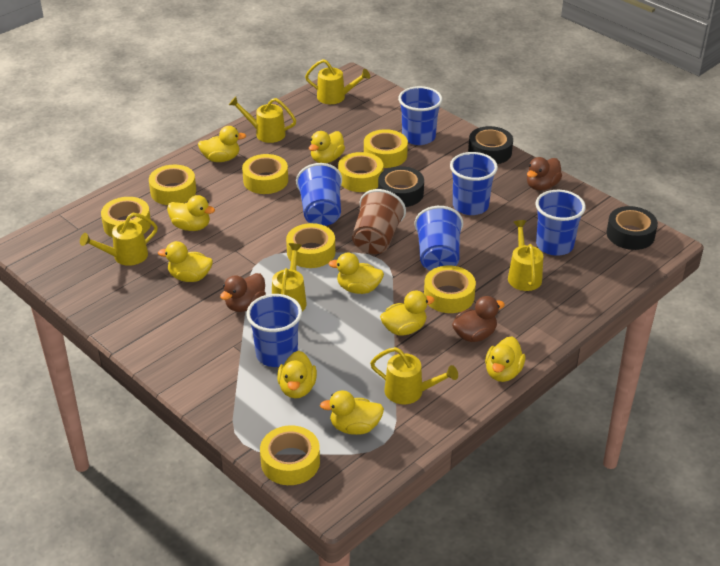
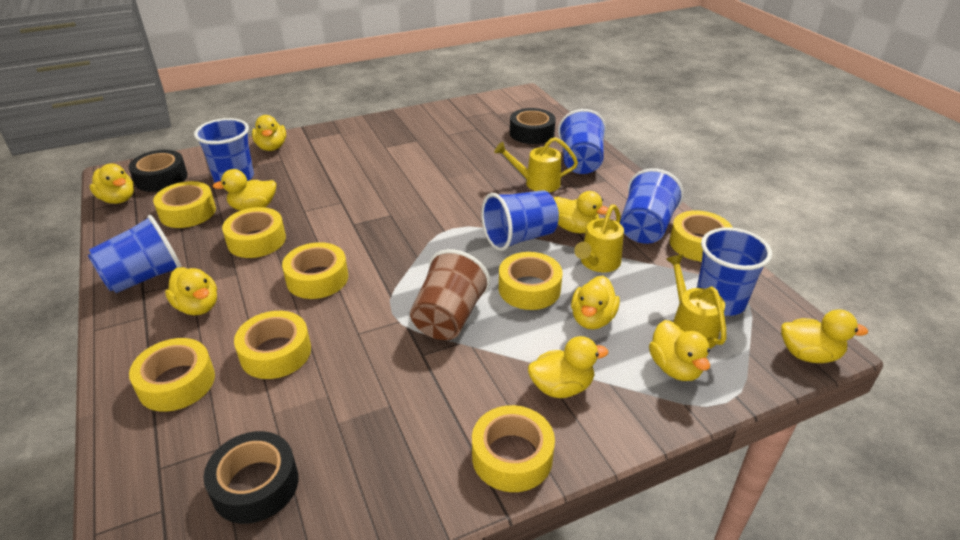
brown duck: [220,273,266,312] [452,296,505,342] [527,157,562,191] = 3 -> none = 0
yellow watering can: [80,213,158,266] [229,96,297,143] [272,243,307,312] [305,59,370,104] [370,347,458,404] [508,220,543,291] = 6 -> [494,137,578,192] [574,204,624,272] [666,254,727,349] = 3

